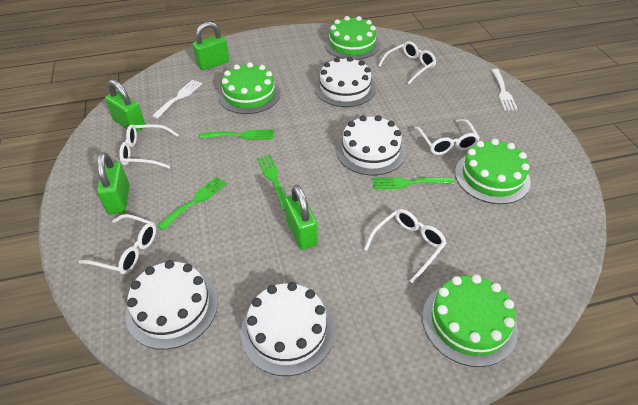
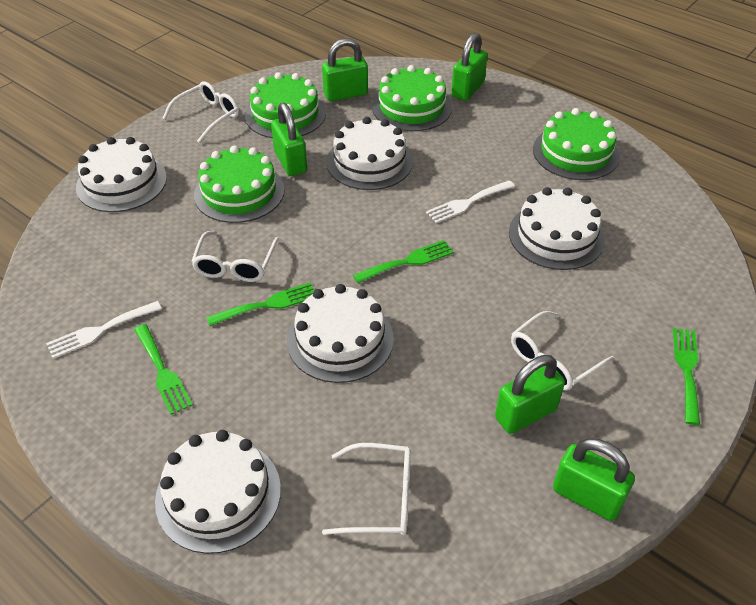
green padlock: [97,152,130,215] [105,79,145,132] [193,22,229,70] [285,185,318,250] = 4 -> [271,103,307,176] [322,38,368,102] [451,33,488,101] [495,355,565,434] [553,438,635,521] = 5
white cake: [125,260,218,350] [240,282,335,376] [315,57,376,107] [336,115,406,176] = 4 -> [76,137,167,212] [155,430,281,554] [287,284,394,383] [327,117,413,190] [509,187,605,270] = 5
white glasses: [79,214,156,274] [119,124,179,168] [364,209,447,283] [379,41,436,84] [414,119,480,155] = 5 -> [162,81,239,143] [191,231,279,282] [322,443,411,535] [511,311,614,391] = 4

